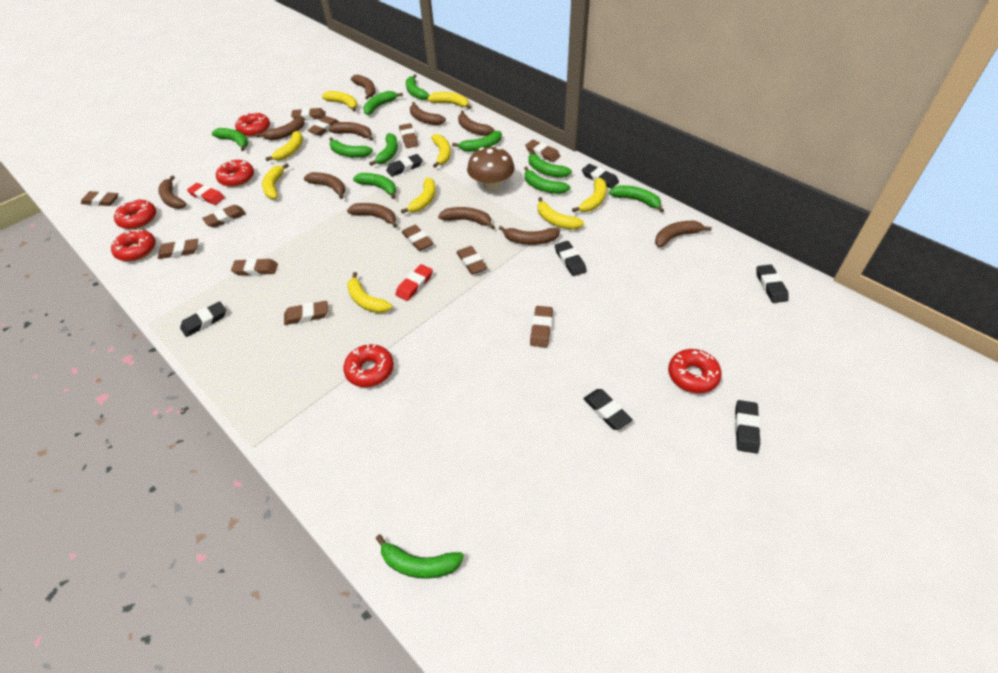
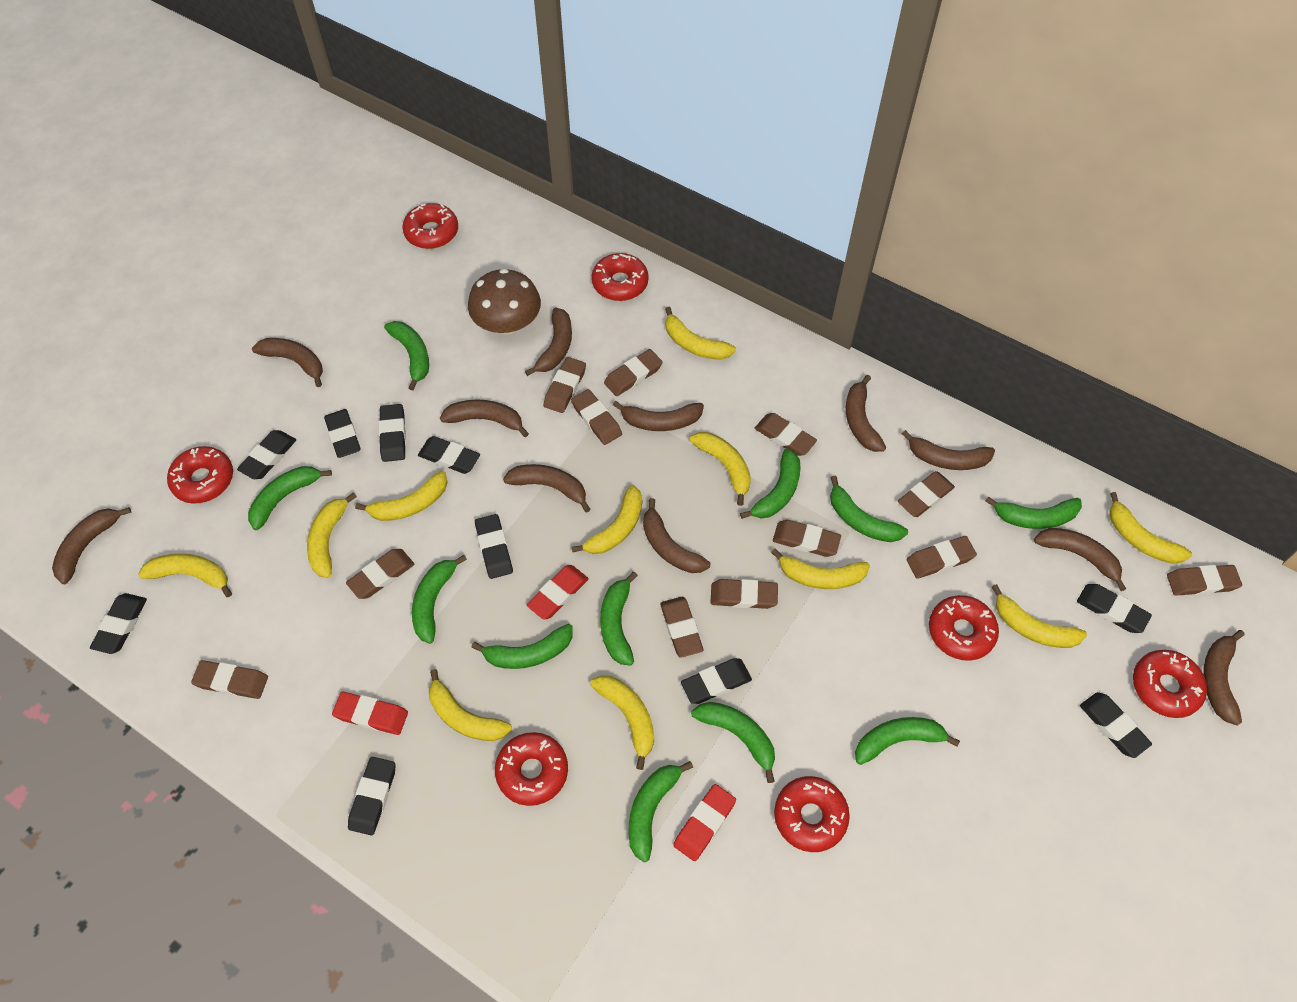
black eraser: [180,301,226,337] [386,154,423,177] [555,241,587,276] [582,164,619,189] [583,389,633,430] [735,400,761,453] [756,265,789,303] = 7 -> [90,593,147,654] [237,430,296,479] [324,409,360,458] [348,757,396,836] [379,404,406,462] [418,436,480,474] [475,514,513,579] [681,658,752,704] [1077,584,1152,633] [1080,692,1152,758] = 10
red donut: [111,229,156,261] [114,199,156,229] [216,160,254,187] [235,112,270,137] [343,344,394,387] [668,349,722,393] = 6 -> [167,446,233,504] [402,203,458,249] [495,732,568,806] [592,253,649,301] [774,776,850,852] [929,595,999,661] [1133,650,1207,718] = 7
red eraser: [187,183,225,205] [395,264,433,301] = 2 -> [332,692,408,735] [527,565,589,620] [673,784,736,861] = 3
yellow banana: [262,163,289,199] [266,131,303,161] [322,91,357,112] [347,272,393,313] [401,177,436,214] [427,92,471,109] [431,134,451,168] [537,197,584,230] [572,178,607,212] = 9 -> [138,553,232,597] [307,492,357,578] [355,471,448,521] [429,669,512,741] [572,485,642,554] [590,675,654,770] [665,307,736,360] [690,432,751,506] [771,549,870,589] [992,584,1087,648] [1109,492,1192,564] = 11

